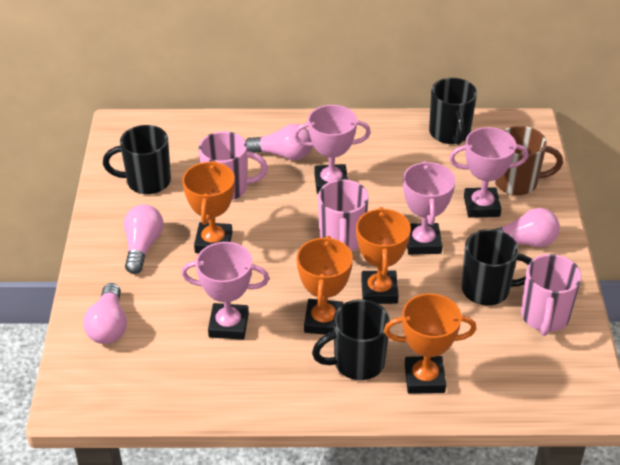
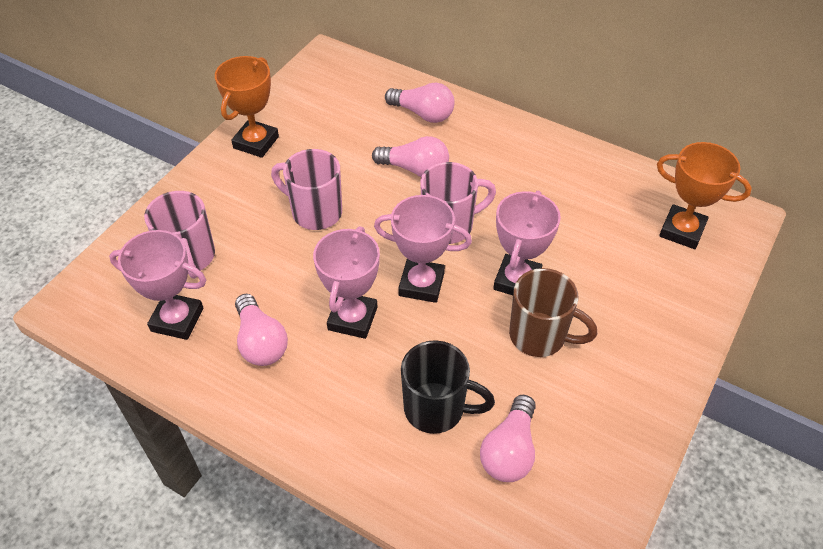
black mug: [103,125,171,194] [312,299,390,380] [429,78,477,145] [461,229,532,305] = 4 -> [401,340,495,434] = 1
orange trophy: [182,161,235,253] [297,236,353,335] [356,207,411,304] [384,293,477,394] = 4 -> [215,56,279,158] [657,142,752,249] = 2

